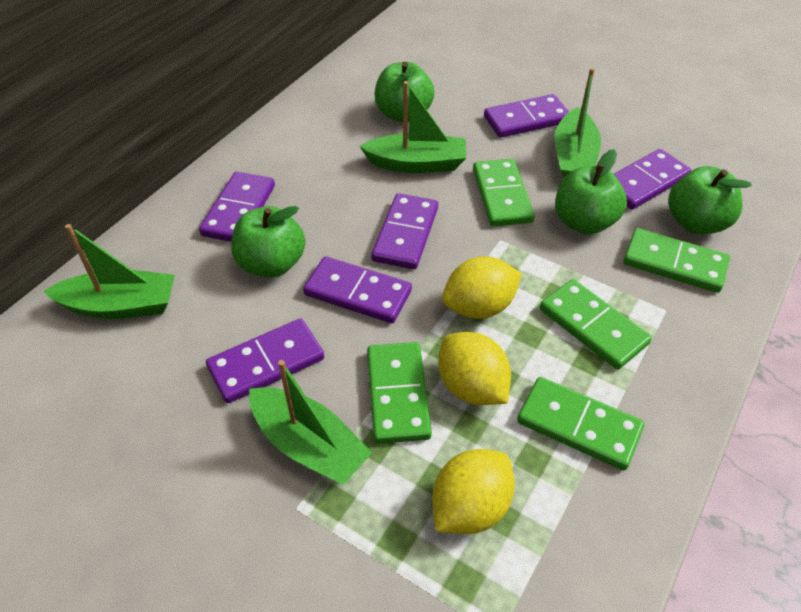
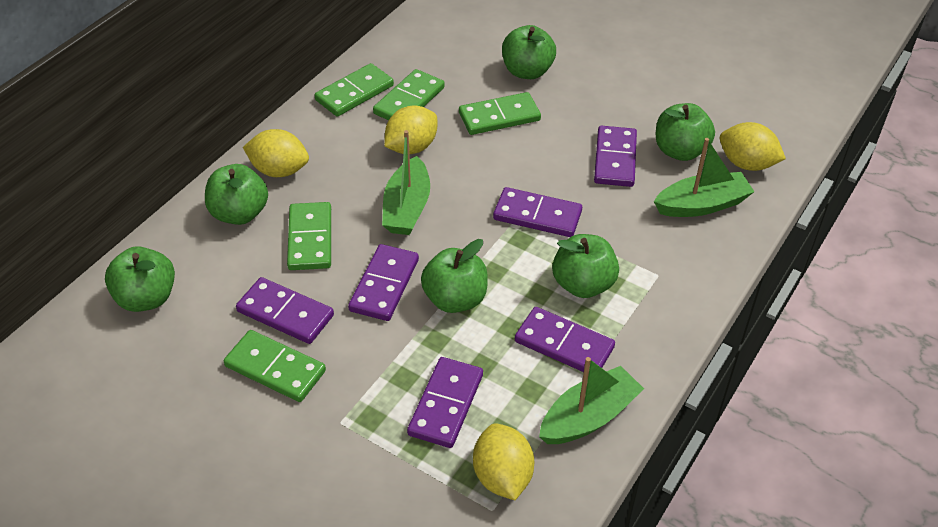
green apple: [231,206,306,278] [375,62,434,122] [555,149,627,234] [668,166,752,234] = 4 -> [105,246,175,312] [205,164,268,225] [421,239,488,313] [502,25,556,79] [552,234,619,298] [655,103,715,161] = 6
green boat: [43,224,175,319] [249,360,372,485] [360,81,466,173] [554,68,601,179] = 4 -> [382,130,430,235] [539,357,644,444] [654,138,754,217] = 3
yellow lemon: [432,449,515,534] [438,332,511,405] [442,257,522,319] = 3 -> [243,129,309,177] [384,105,437,154] [473,424,534,500] [720,122,786,171] = 4

